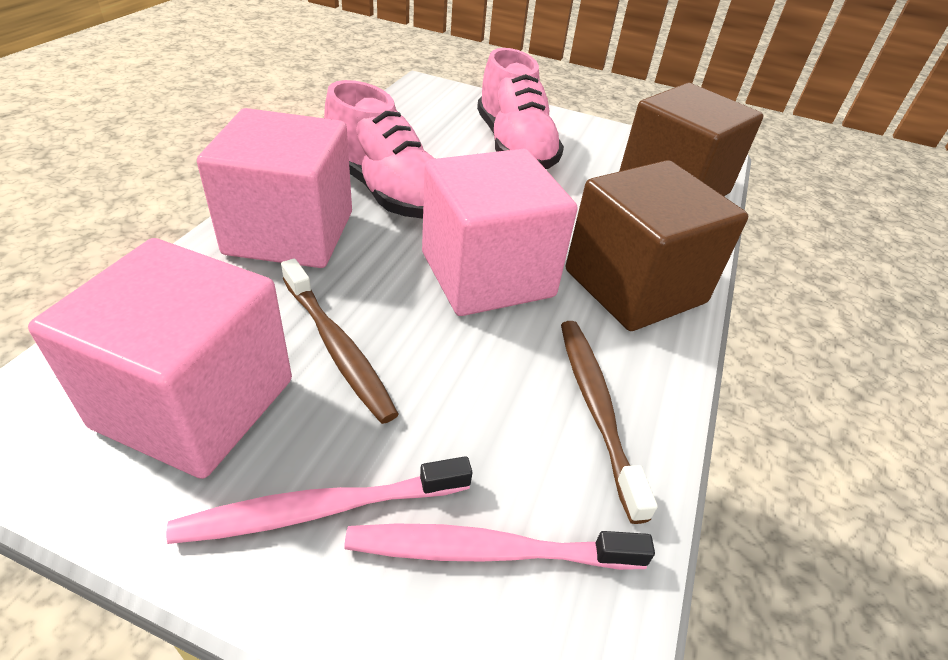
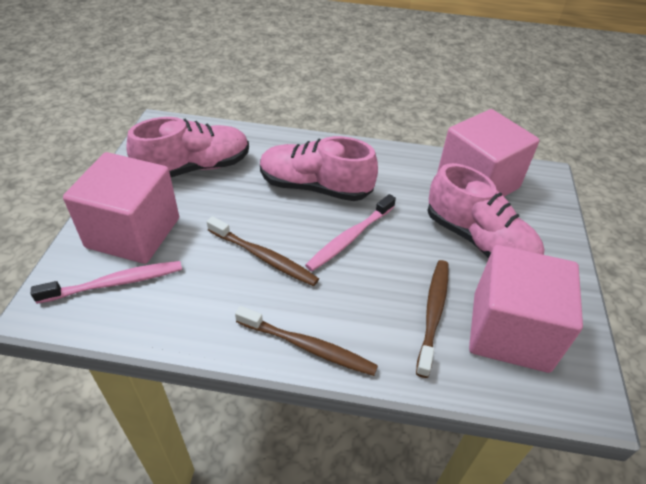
brown cube: [566,160,748,331] [619,83,764,196] = 2 -> none = 0
brown toothbrush: [281,258,398,424] [561,321,658,524] = 2 -> [207,216,319,286] [235,306,378,376] [416,260,449,378] = 3
pink shoe: [324,80,435,219] [477,48,564,169] = 2 -> [126,117,249,177] [260,136,378,201] [427,163,545,258] = 3

